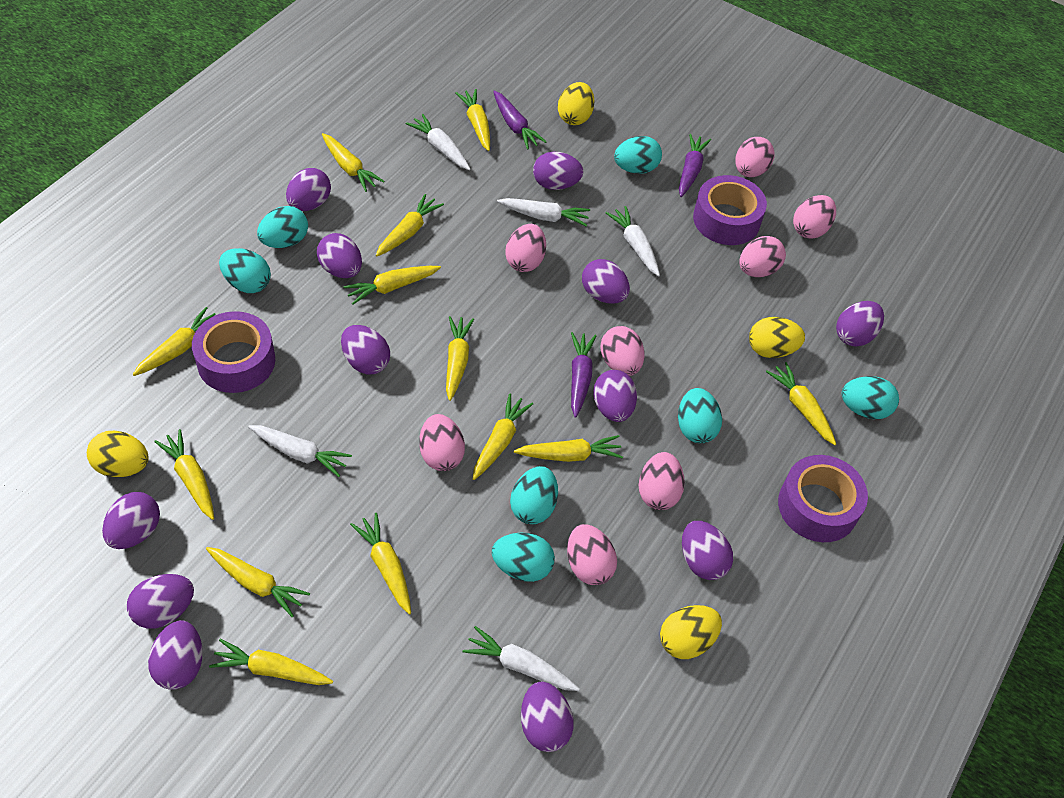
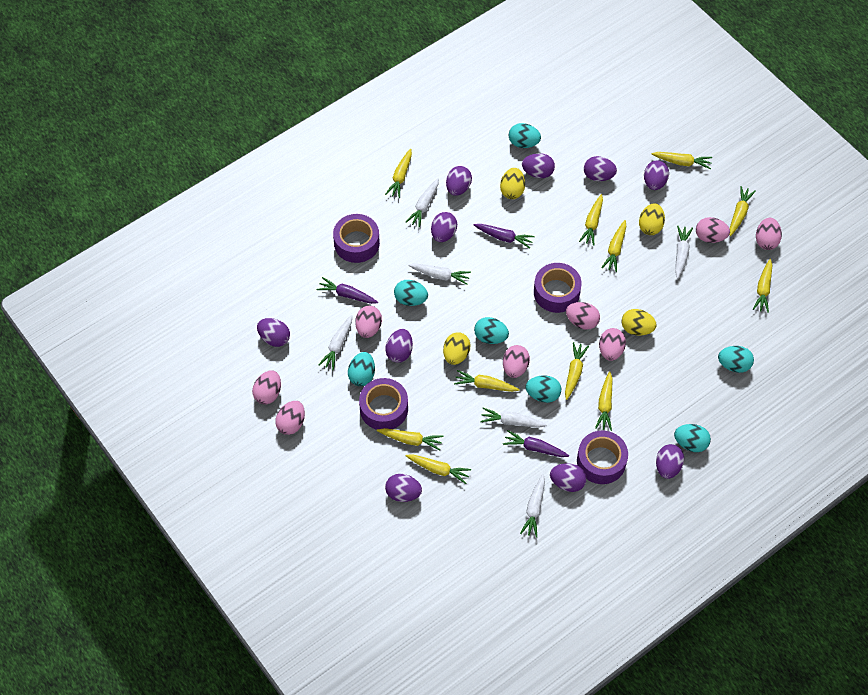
purple egg: [102,492,160,549] [127,574,194,629] [148,620,203,690] [286,168,331,211] [317,233,362,278] [341,325,390,375] [521,681,574,752] [533,152,584,190] [582,259,630,304] [593,370,637,422] [682,521,733,580] [836,301,884,347] = 12 -> [257,318,290,347] [385,329,413,363] [385,474,422,502] [431,212,457,242] [446,166,472,196] [522,153,555,178] [550,463,587,492] [584,156,617,181] [644,160,669,190] [656,444,684,479] = 10
purple tape: [192,311,275,393] [693,175,767,245] [778,455,868,542] = 3 -> [333,214,380,263] [359,378,408,430] [534,263,582,313] [577,430,628,484] = 4
white carrot: [248,425,352,477] [406,114,470,170] [462,626,580,691] [497,198,590,227] [606,206,660,276] = 5 -> [319,315,352,370] [406,178,439,228] [408,263,471,285] [480,408,547,428] [520,474,545,537] [675,225,693,279] = 6
yellow carrot: [133,307,216,376] [154,429,214,520] [206,547,310,617] [209,639,333,685] [322,133,384,192] [344,266,441,305] [350,513,411,614] [376,194,444,256] [446,316,474,401] [456,89,490,151] [473,393,533,480] [514,435,623,462] [766,362,836,445] = 13 -> [377,428,443,451] [385,149,412,198] [406,454,471,484] [454,370,520,392] [565,342,589,400] [579,194,603,246] [595,371,613,431] [601,220,626,272] [651,152,712,169] [730,186,755,236] [753,259,772,313] = 11

